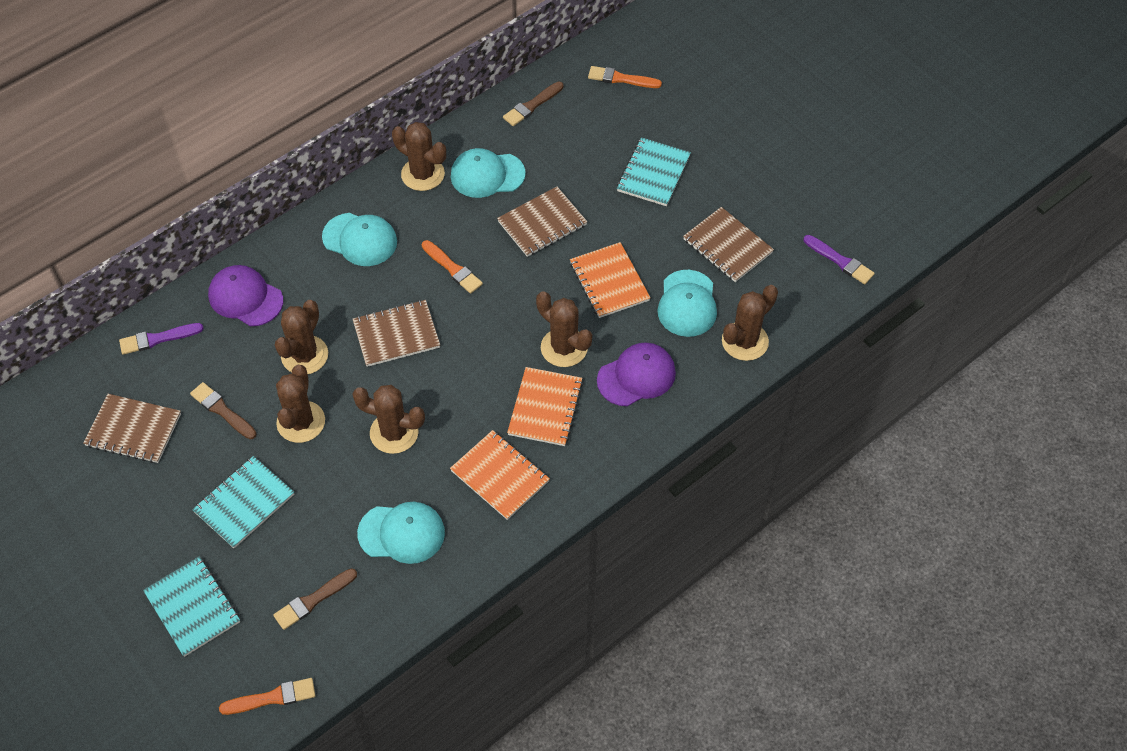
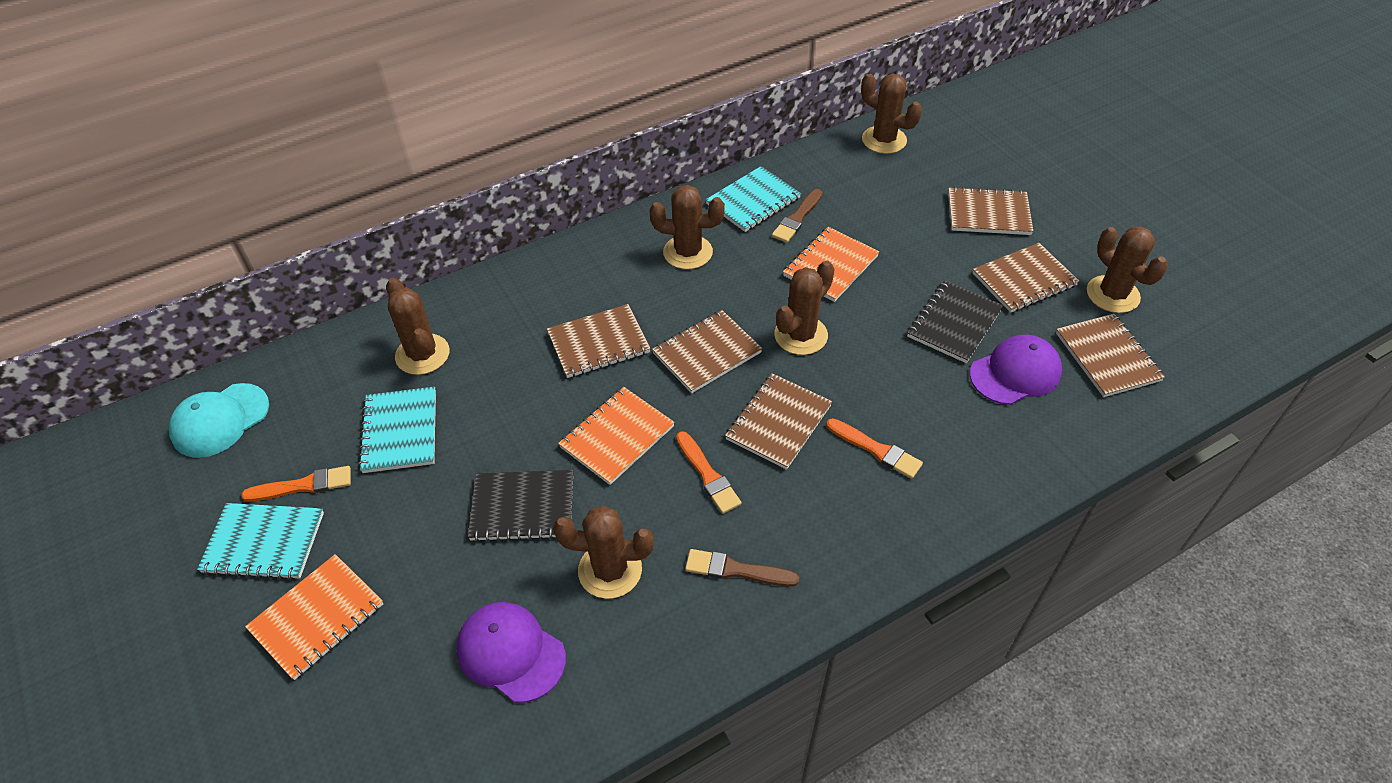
black notebook: none = 0 -> [468,470,573,542] [907,280,1004,363] = 2
brown brush: [190,382,257,439] [273,568,357,630] [503,82,563,126] = 3 -> [685,549,799,587] [772,189,822,243] = 2
brown notebook: [83,394,181,463] [353,300,440,367] [497,187,587,257] [683,207,774,282] = 4 -> [547,304,650,378] [652,310,762,393] [725,373,832,470] [948,187,1033,235] [973,243,1079,313] [1056,314,1165,397] = 6
purple brush: [119,323,204,355] [804,235,875,284] = 2 -> none = 0
turquoise cap: [322,213,397,266] [357,502,445,564] [451,148,526,198] [657,270,717,337] = 4 -> [169,383,269,458] = 1

